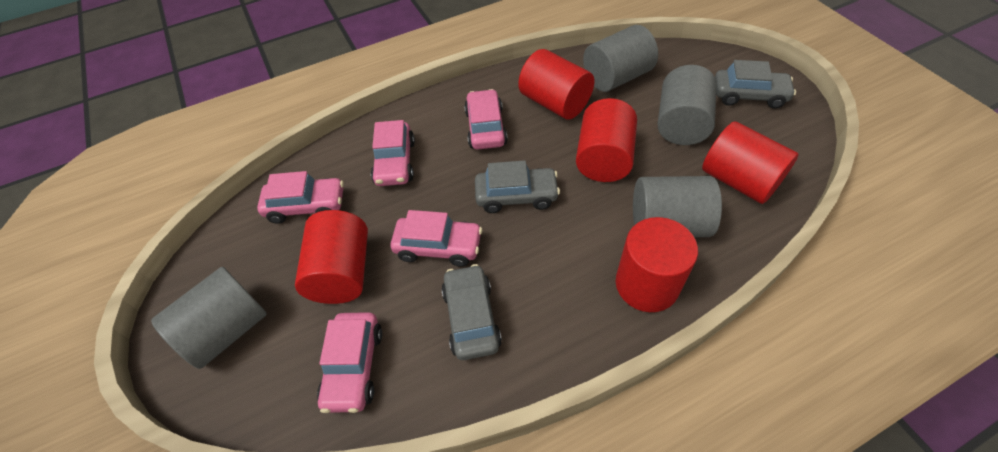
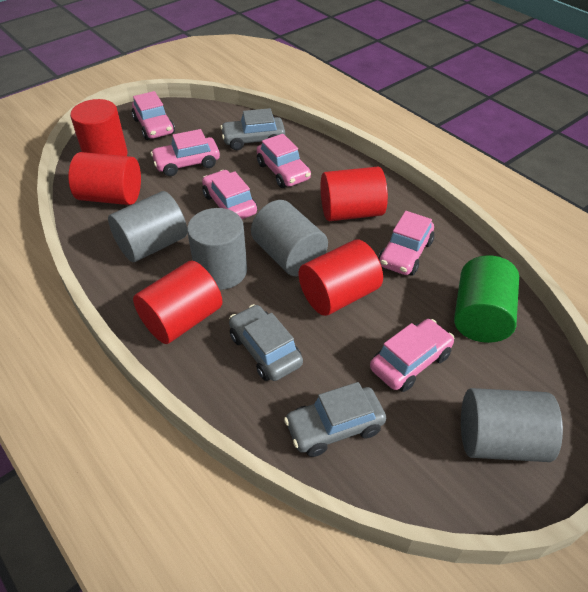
green cylinder: none = 0 -> [454,255,519,343] = 1
pink car: [257,171,344,224] [317,312,382,413] [371,120,415,186] [390,210,482,267] [464,89,508,150] = 5 -> [132,91,175,140] [151,129,220,176] [202,170,257,219] [257,134,311,188] [370,319,455,392] [378,211,434,276] = 6

